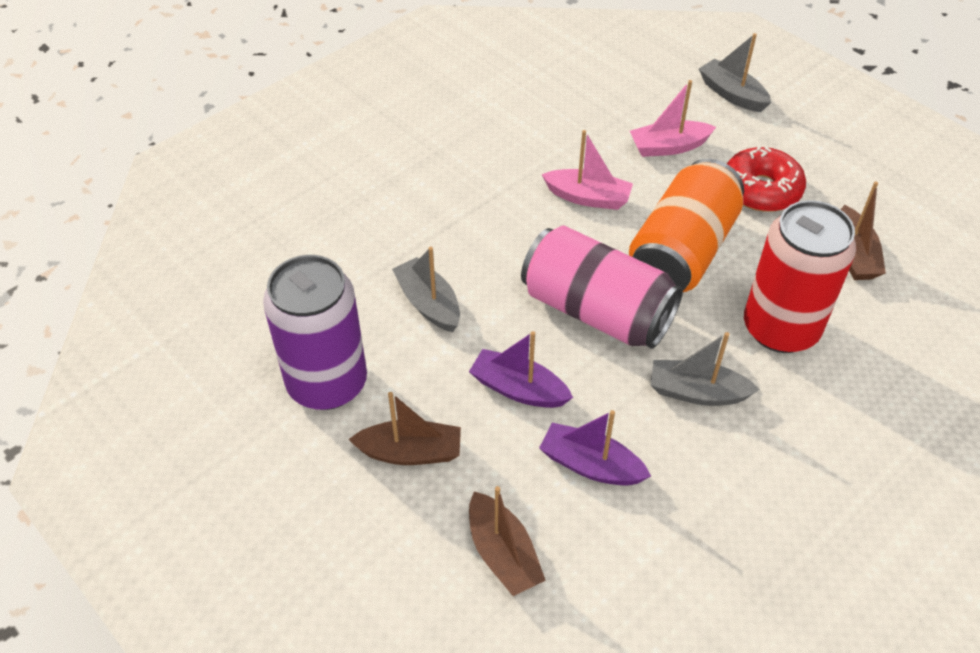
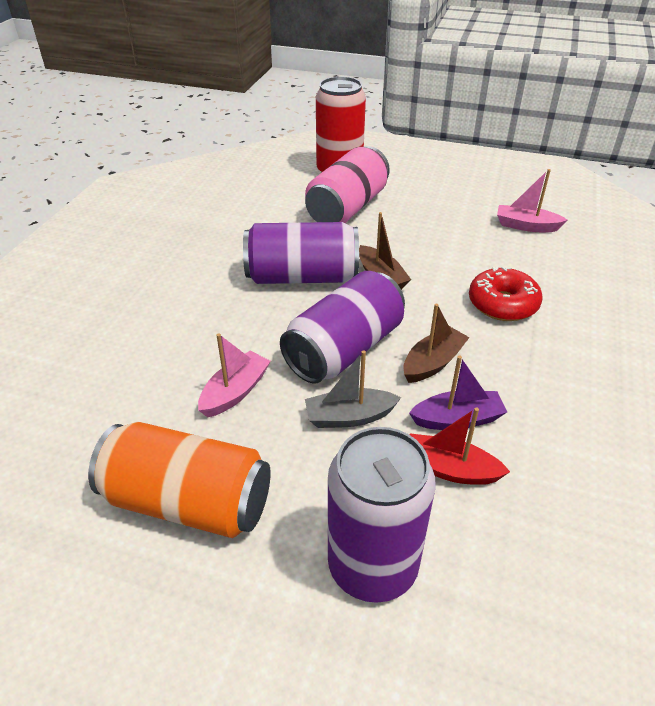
brown boat: [348,392,461,465] [469,486,546,596] [840,182,886,280] = 3 -> [359,212,411,290] [403,304,470,383] = 2
grey boat: [392,247,460,332] [651,332,760,406] [699,33,771,112] = 3 -> [305,350,401,428] = 1
purple boat: [469,331,573,408] [539,410,651,485] = 2 -> [409,356,507,430] = 1
purple can: [263,255,367,410] = 1 -> [243,222,359,284] [280,271,405,384] [328,427,436,603] = 3
red boat: none = 0 -> [410,407,510,485] = 1

